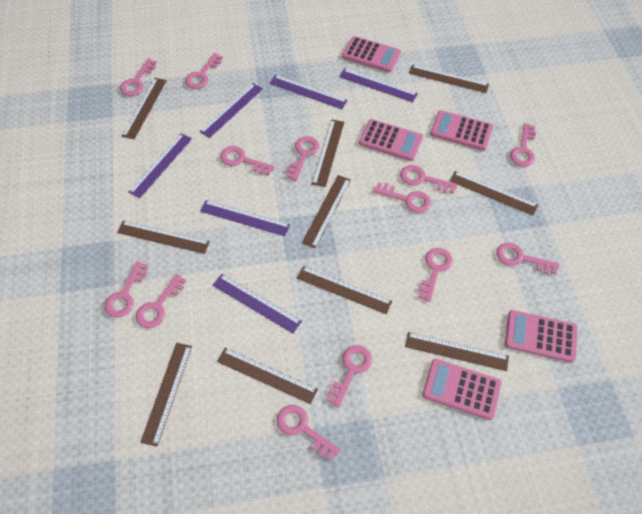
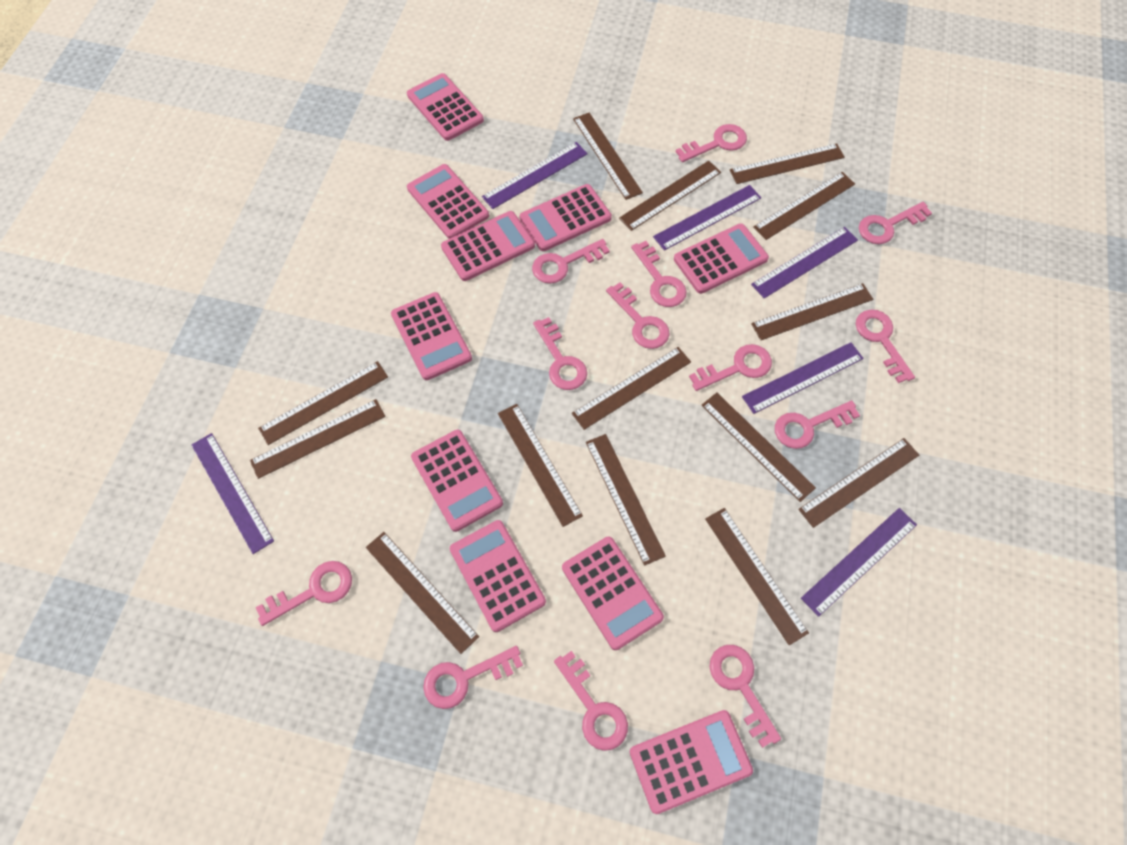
brown ruler: [117,221,210,254] [122,78,167,139] [140,343,192,447] [217,348,318,404] [297,266,392,314] [302,175,351,248] [312,119,344,187] [405,332,509,371] [409,65,489,93] [450,171,538,216] = 10 -> [250,399,385,479] [258,361,388,445] [366,532,479,654] [498,404,583,527] [572,347,691,430] [573,112,643,200] [586,434,666,566] [619,161,721,231] [701,393,816,502] [705,508,809,645] [730,143,845,184] [751,283,873,340] [753,172,855,240] [798,438,919,528] = 14
pink calculator: [342,36,401,72] [359,119,423,161] [422,359,501,420] [430,110,493,151] [505,310,577,362] = 5 -> [391,292,472,380] [407,73,484,141] [407,164,489,239] [411,430,503,532] [441,211,535,281] [450,520,546,632] [520,184,612,251] [562,536,664,650] [630,710,753,814] [674,223,769,294] = 10

